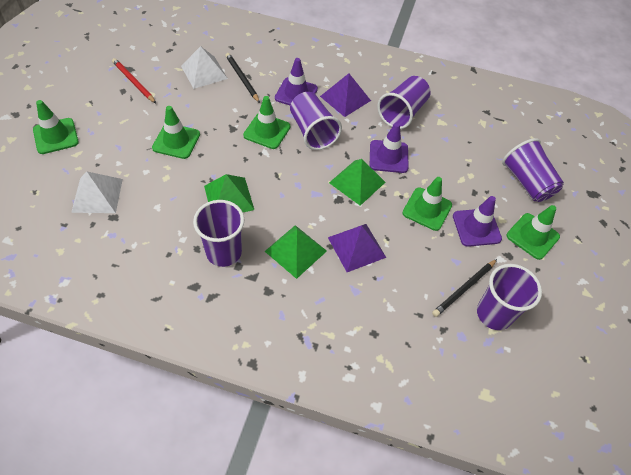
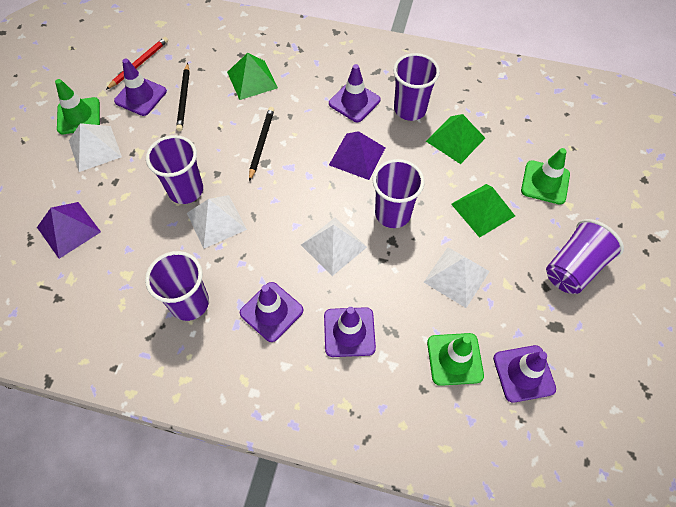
green traffic cone: [33,100,79,154] [152,106,200,159] [243,96,290,149] [402,177,452,231] [506,205,560,260] = 5 -> [55,79,100,134] [427,333,484,386] [521,148,570,205] = 3
purple traffic cone: [275,58,318,105] [370,123,409,173] [453,196,502,247] = 3 -> [114,58,167,116] [240,282,303,342] [324,307,376,357] [329,64,381,122] [493,345,556,403] = 5
white pyramid: [71,171,123,213] [181,46,228,89] = 2 -> [69,123,122,172] [187,195,247,249] [301,218,367,276] [424,247,490,308] = 4

